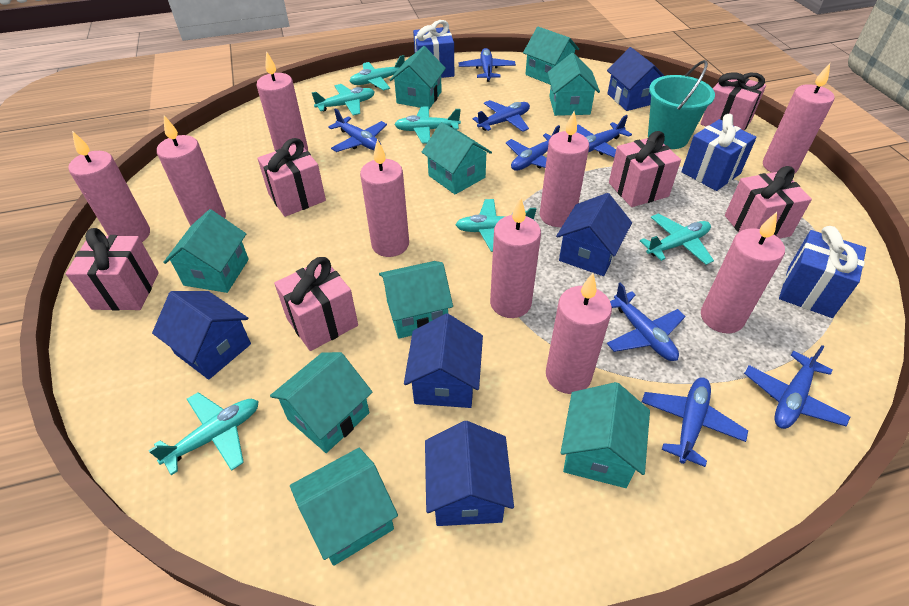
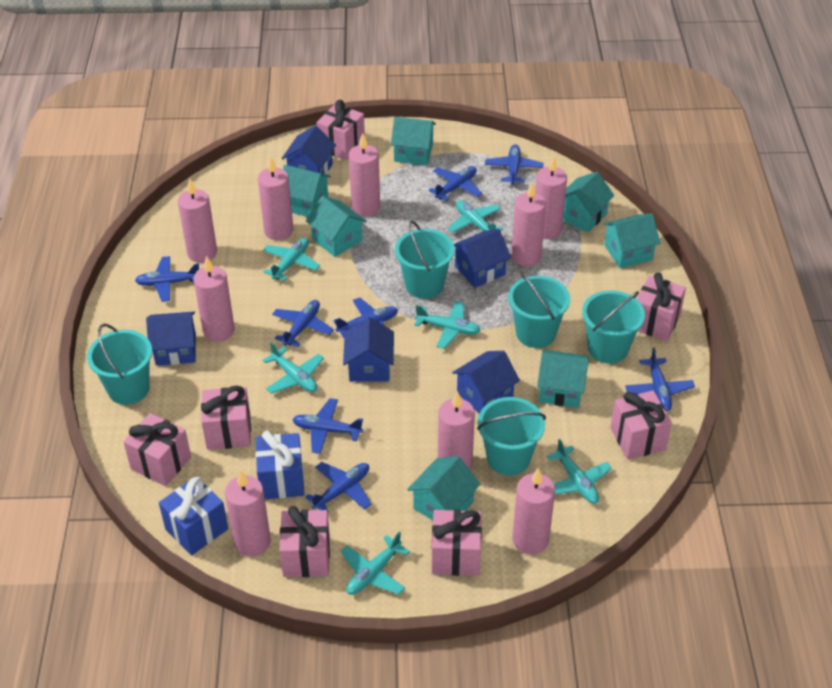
blue gift: [413,20,454,78] [681,114,757,191] [779,226,866,318] = 3 -> [159,477,228,555] [255,431,304,499] = 2
pink gift: [66,228,159,311] [257,138,326,217] [274,257,358,351] [609,131,681,207] [700,72,766,130] [725,166,812,239] = 6 -> [123,413,191,486] [201,385,251,450] [279,506,330,577] [317,100,365,160] [432,510,482,576] [610,391,672,460] [637,273,686,341] = 7
turquoise bucket: [648,60,715,149] = 1 -> [87,324,152,405] [395,221,455,299] [477,397,546,476] [508,271,570,348] [582,290,645,364] = 5
turquoise house: [163,209,249,293] [270,352,373,453] [290,448,398,566] [379,261,453,339] [389,46,446,109] [422,122,492,195] [523,27,579,85] [548,53,600,116] [561,382,650,488] = 9 -> [283,165,331,217] [306,196,366,257] [391,117,436,165] [407,456,480,520] [537,350,589,408] [563,172,615,232] [603,213,660,268] = 7

